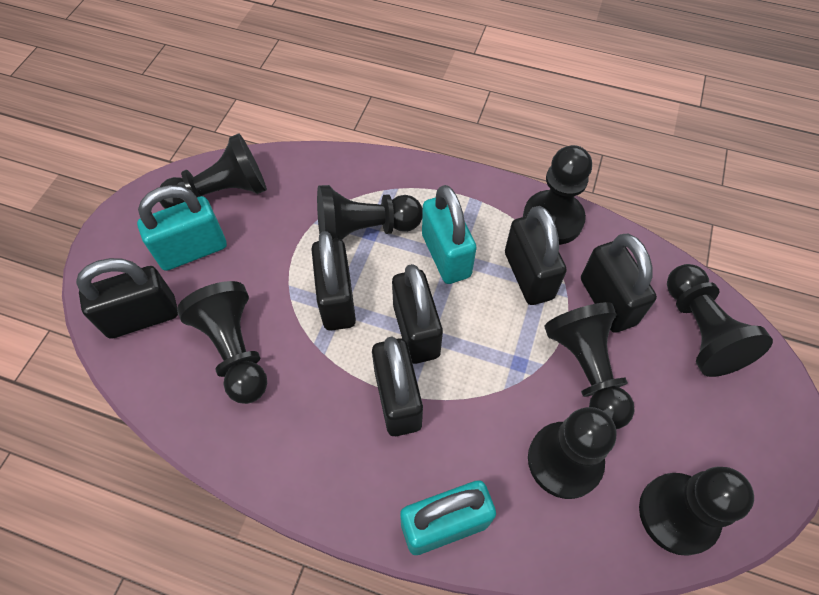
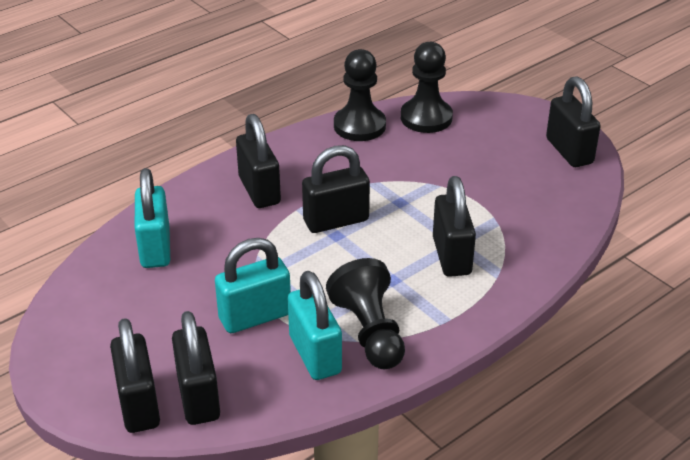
black pawn: [159,133,267,209] [177,281,267,404] [317,185,423,240] [523,145,592,245] [528,407,617,499] [544,302,635,429] [639,466,754,556] [667,264,773,377] = 8 -> [326,258,405,369] [334,49,386,141] [401,42,453,133] = 3

